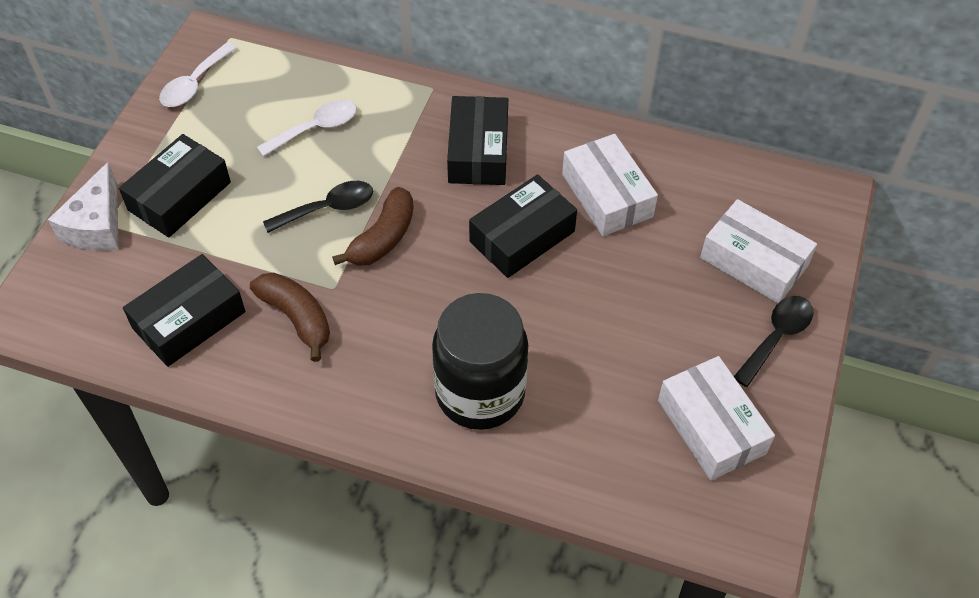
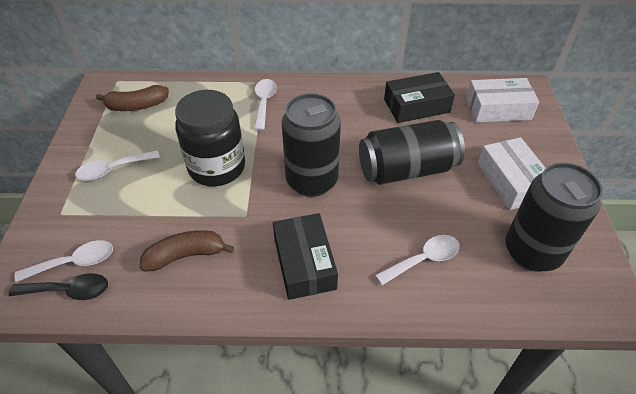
black box: [119,134,231,237] [123,254,245,367] [447,96,508,185] [469,174,577,278] = 4 -> [273,213,338,300] [384,72,455,123] = 2
black can: none = 0 -> [282,93,341,197] [359,120,465,185] [506,163,603,272] = 3
black spoon: [263,181,373,233] [734,296,814,387] = 2 -> [8,273,108,300] = 1
white box: [562,134,658,236] [658,356,775,480] [700,199,817,303] = 3 -> [466,78,539,123] [478,137,546,210] = 2
white cheese: [48,162,119,250] = 1 -> none = 0
white spoon: [159,42,237,107] [257,99,357,157] = 2 -> [15,240,113,282] [75,150,160,181] [254,79,277,131] [375,235,460,285] = 4

